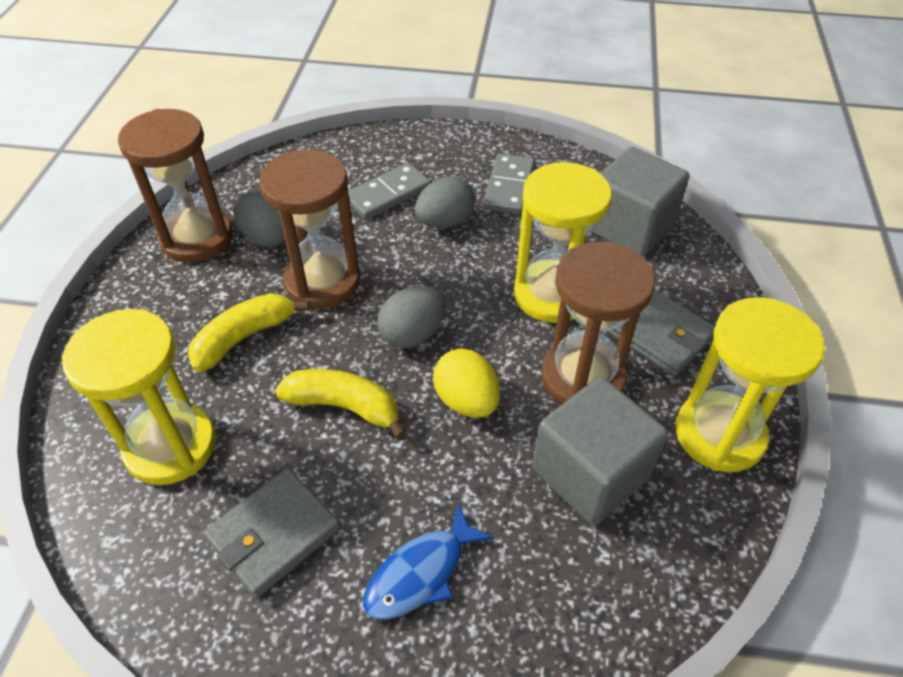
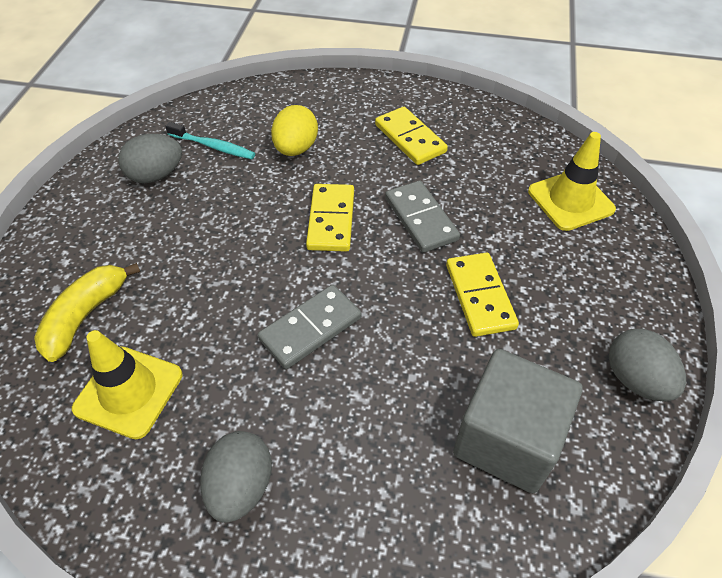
blue fish: [363,503,494,620] = 1 -> none = 0
brown hourglass: [118,109,233,263] [259,150,360,309] [541,242,655,404] = 3 -> none = 0
grey cube: [532,377,668,526] [589,147,690,257] = 2 -> [453,349,583,493] = 1
grey wallet: [203,468,341,599] [605,289,715,377] = 2 -> none = 0
turquoise toothbrush: none = 0 -> [165,122,255,159] = 1
yellow banana: [188,293,309,372] [275,369,406,439] = 2 -> [34,263,140,362] = 1
yellow domino: none = 0 -> [306,184,354,252] [375,107,448,165] [446,253,519,337] = 3
yellow hourglass: [62,309,216,485] [514,162,612,323] [676,297,825,472] = 3 -> none = 0
yellow traffic cone: none = 0 -> [72,330,182,439] [528,132,616,231] = 2

